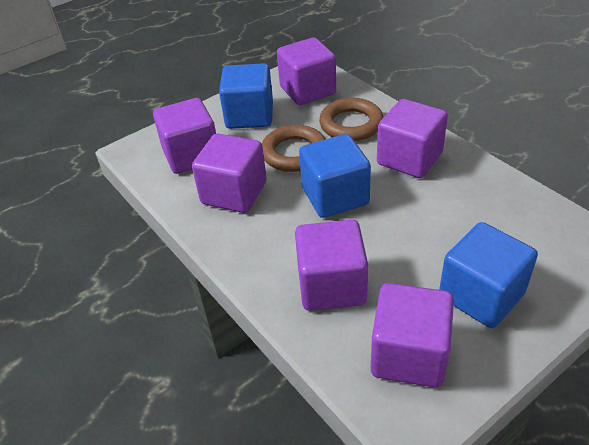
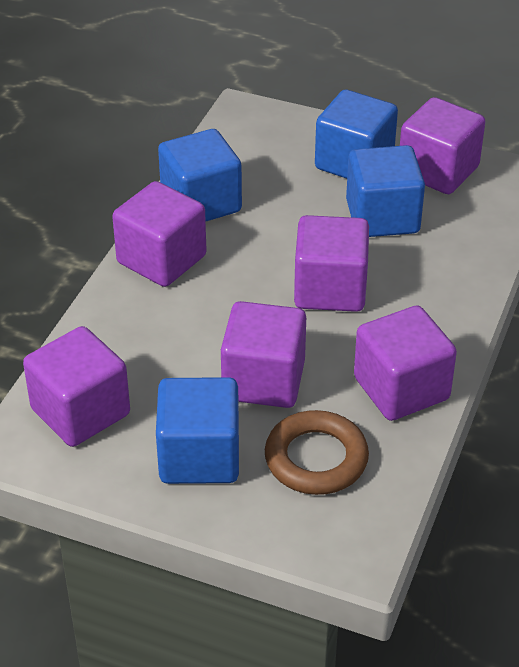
blue cube: [219,63,273,129] [299,134,371,218] [439,222,538,328] = 3 -> [156,377,239,484] [158,129,242,221] [315,90,398,179] [346,145,425,237] = 4
brown ring: [262,125,325,172] [319,98,384,141] = 2 -> [265,410,369,495] = 1

